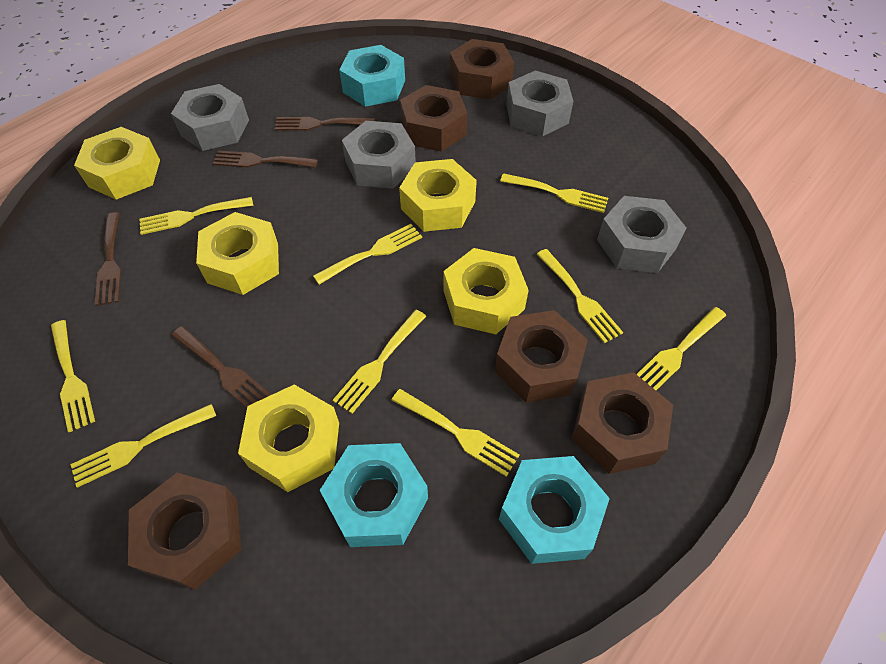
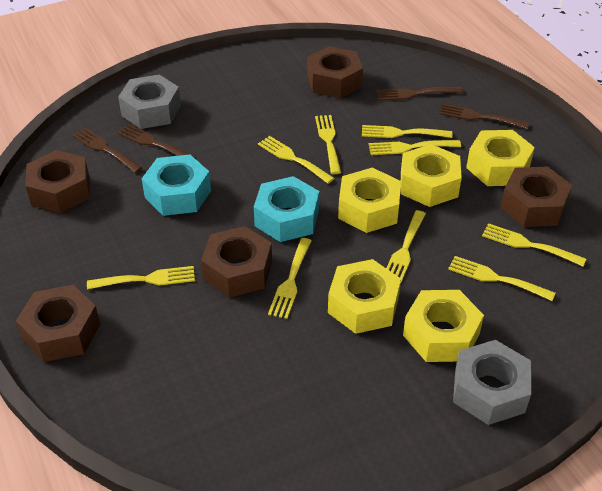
grey nut: [171,84,249,151] [342,121,416,189] [506,70,573,136] [597,196,687,273] = 4 -> [118,75,181,129] [453,340,531,425] = 2
turquoise nut: [320,443,428,547] [339,45,405,107] [499,456,610,564] = 3 -> [142,154,211,216] [254,176,319,242] = 2

